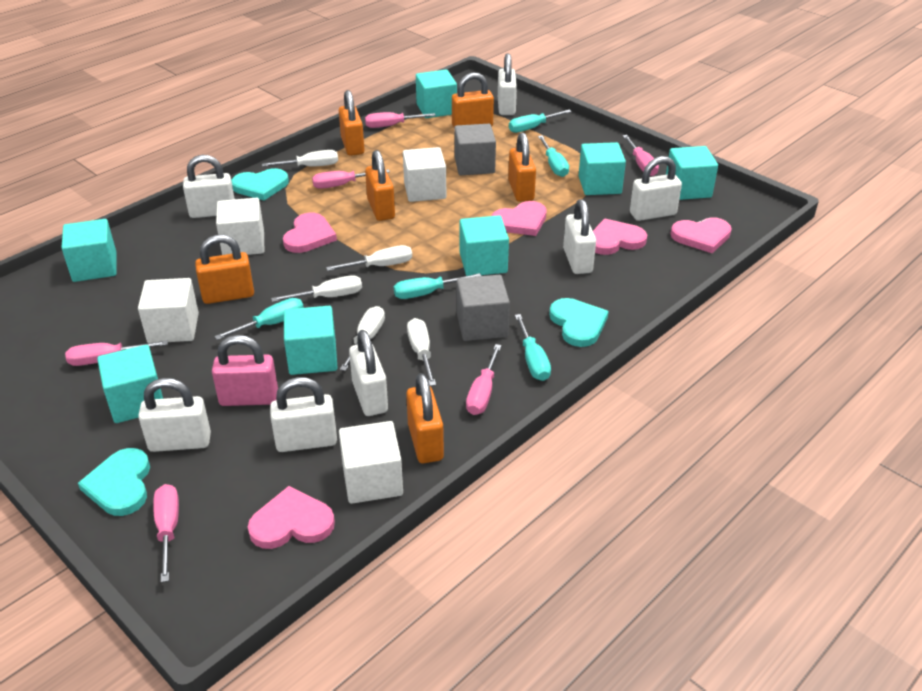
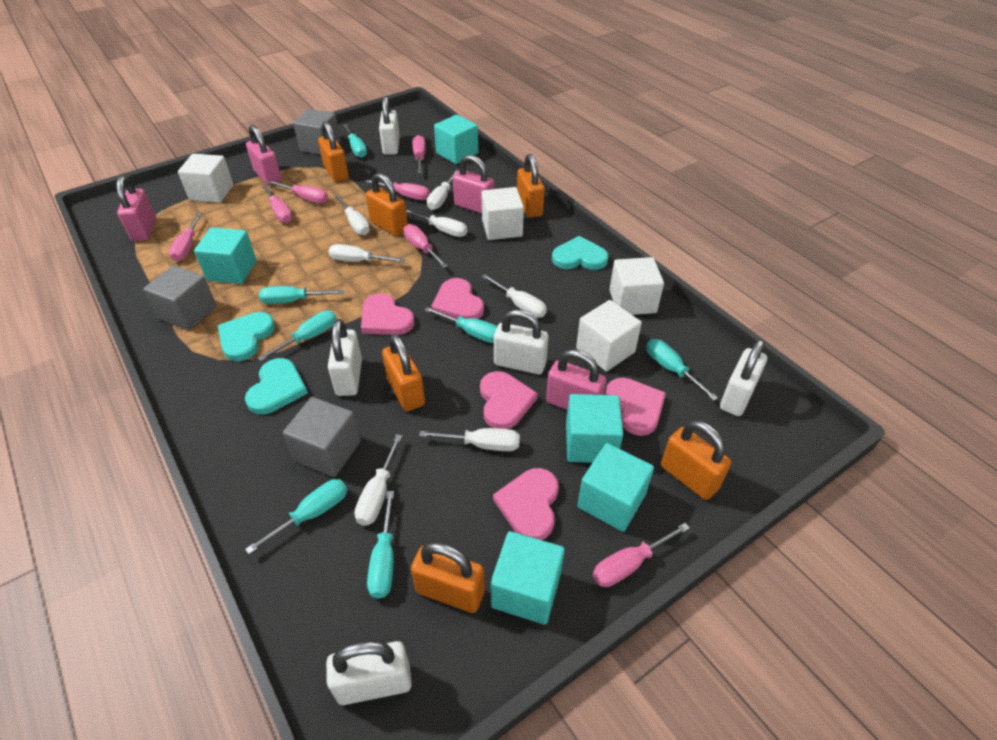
grey cube: [454,124,496,175] [457,275,510,341] = 2 -> [143,265,217,331] [283,397,361,477] [293,109,341,155] = 3
pink padlock: [212,335,278,406] = 1 -> [116,176,156,241] [246,125,282,185] [453,155,494,214] [546,349,606,410] = 4
pink screwdriver: [65,340,168,366] [153,484,179,582] [312,169,390,189] [365,112,436,128] [466,344,502,415] [623,135,659,176] = 6 -> [169,212,202,261] [262,184,293,223] [268,180,328,204] [366,180,430,200] [403,224,448,268] [412,135,426,173] [593,523,690,587] = 7
turquoise cube: [61,219,117,282] [97,345,163,423] [284,306,338,375] [416,70,457,118] [460,215,509,276] [578,142,626,195] [666,146,718,200] = 7 -> [194,227,256,284] [434,115,478,164] [490,531,565,625] [566,394,623,463] [577,443,654,532] = 5
turquoise screwdriver: [214,298,304,340] [394,273,481,299] [509,110,572,133] [515,314,551,381] [538,136,569,177] = 5 -> [245,479,347,554] [258,310,337,361] [259,286,344,304] [343,124,367,158] [367,491,394,599] [424,307,497,343] [646,339,718,401] = 7
white padlock: [138,378,211,452] [183,155,235,218] [270,377,337,452] [349,330,388,416] [498,54,517,115] [563,199,596,274] [630,156,682,221] = 7 -> [326,641,412,705] [328,319,362,396] [379,96,400,155] [494,309,548,374] [720,339,767,416] = 5
white screwdriver: [262,150,338,167] [271,275,362,302] [326,245,412,271] [340,306,385,371] [407,318,436,386] = 5 -> [328,244,405,262] [335,195,370,235] [354,434,402,526] [406,209,467,237] [419,428,520,451] [427,170,459,210] [481,274,547,318] = 7

